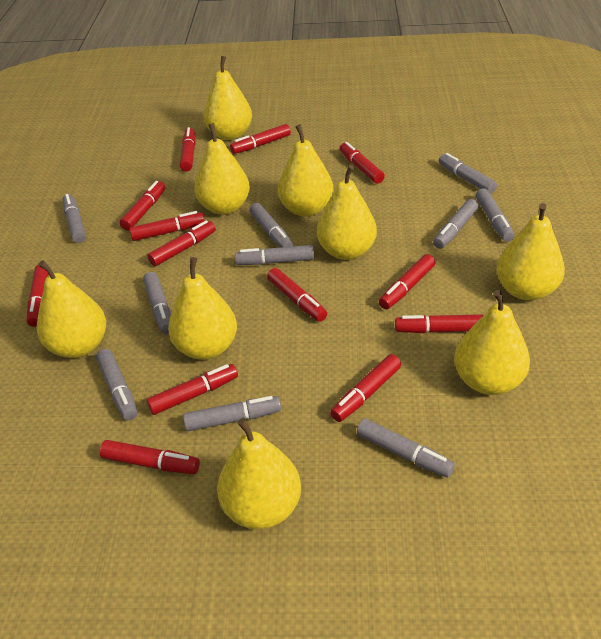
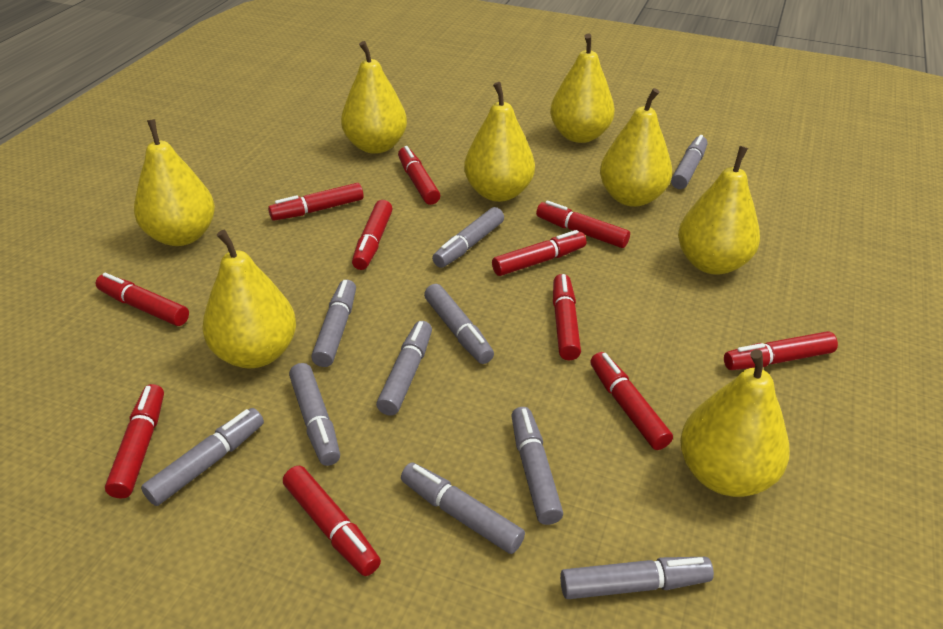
red marker: [27,265,49,327] [100,440,200,474] [120,181,165,230] [129,211,204,241] [147,220,216,266] [147,364,238,415] [180,127,196,171] [230,124,291,154] [267,268,327,322] [330,354,401,422] [339,142,385,184] [379,254,435,309] [395,314,484,333] = 13 -> [96,273,189,326] [105,384,164,499] [268,183,363,220] [283,466,381,576] [352,200,393,270] [398,146,440,205] [492,230,586,276] [536,201,630,248] [553,274,581,360] [590,352,673,450] [724,331,838,370] = 11
yellow pear: [37,260,106,358] [168,257,237,360] [194,123,250,215] [204,56,252,140] [217,418,301,529] [278,124,333,217] [317,165,377,260] [454,290,530,395] [497,203,565,300] = 9 -> [134,119,215,246] [202,230,296,368] [341,41,407,154] [464,82,535,202] [550,34,615,143] [600,88,672,207] [678,146,760,275] [680,349,790,497] = 8

